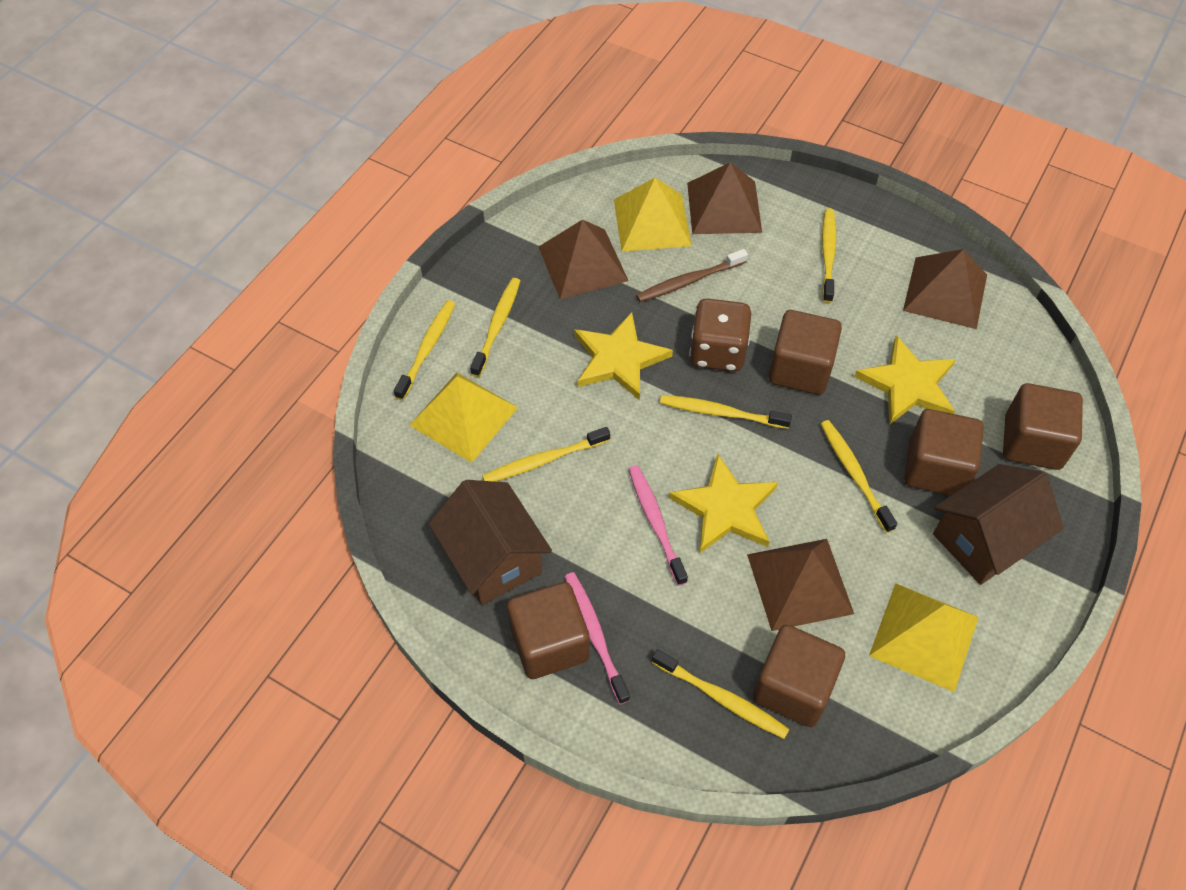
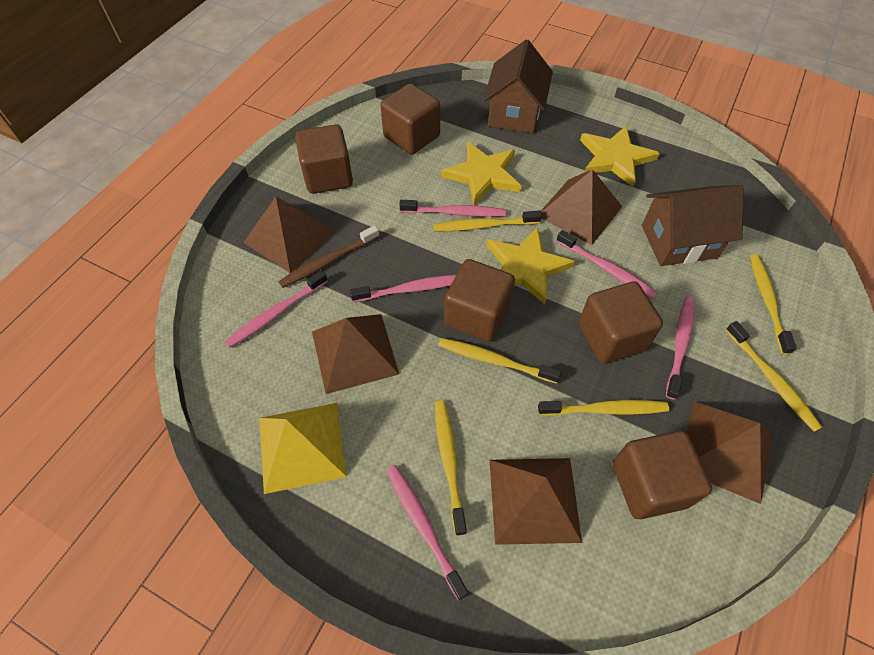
brown dice: [689,298,751,372] = 1 -> none = 0
brown pyramid: [539,219,628,299] [687,162,762,234] [747,539,854,631] [903,249,987,329] = 4 -> [243,197,335,273] [312,314,399,394] [490,458,582,545] [541,169,622,245] [687,401,773,504] = 5
pink toothbrush: [564,572,630,704] [629,465,688,586] = 2 -> [224,270,328,348] [350,275,456,302] [386,465,468,600] [399,200,506,217] [556,230,658,298] [666,296,695,400] = 6
yellow pyramid: [409,372,518,463] [614,178,692,252] [869,583,979,692] = 3 -> [259,403,347,494] = 1
yellow toothbrush: [394,300,455,400] [470,278,520,377] [482,427,610,482] [652,649,789,739] [660,395,792,429] [821,420,897,533] [822,208,836,303] = 7 -> [434,210,542,231] [435,400,467,536] [438,338,561,383] [538,400,669,416] [726,321,822,432] [750,254,797,355] = 6

